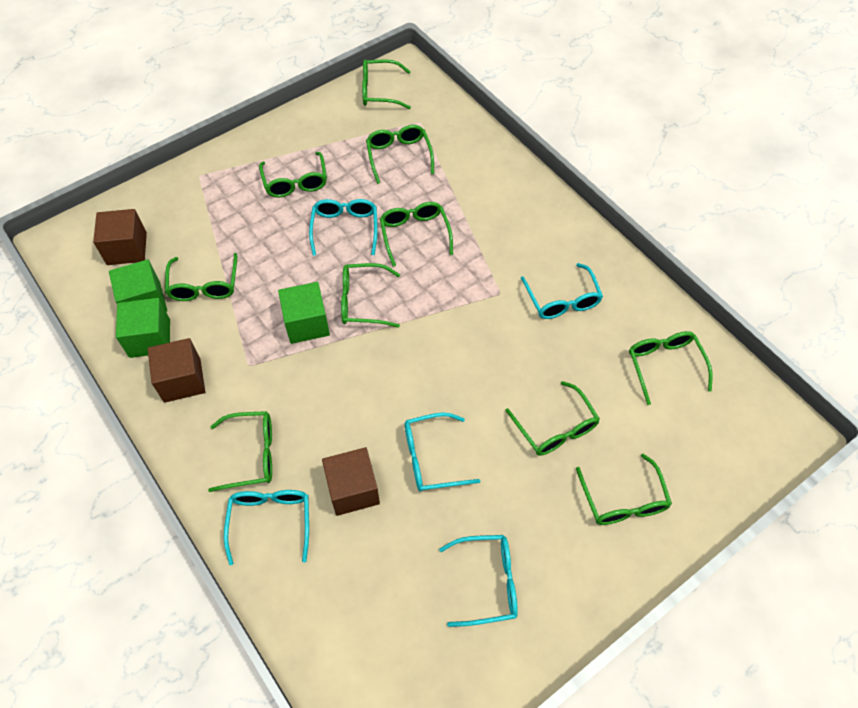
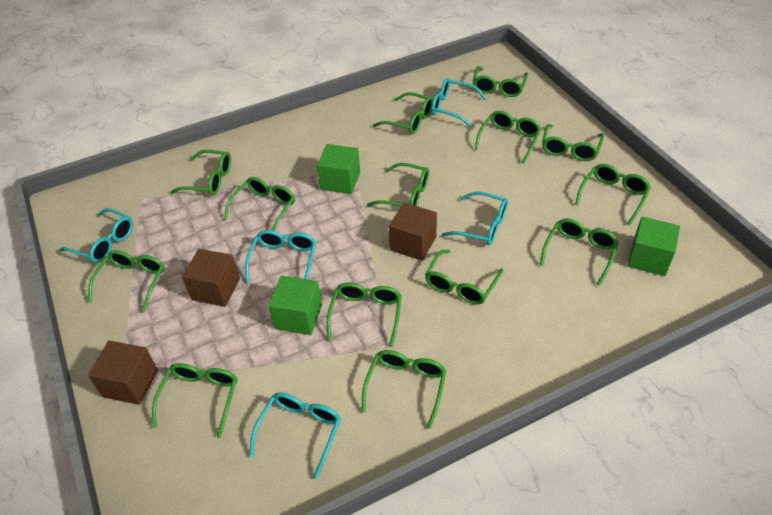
green glasses: [165,253,237,301] [208,411,272,492] [259,152,327,198] [341,263,400,328] [362,59,411,109] [366,125,434,184] [380,202,453,267] [505,381,600,456] [576,453,672,525] [629,331,713,405] = 10 -> [88,250,165,313] [152,363,238,438] [170,150,231,195] [224,177,295,231] [327,283,402,347] [361,350,447,429] [367,163,429,206] [373,92,433,134] [425,250,503,304] [473,66,528,97] [475,111,541,164] [540,219,619,286] [542,124,604,161] [575,164,651,225] = 14

